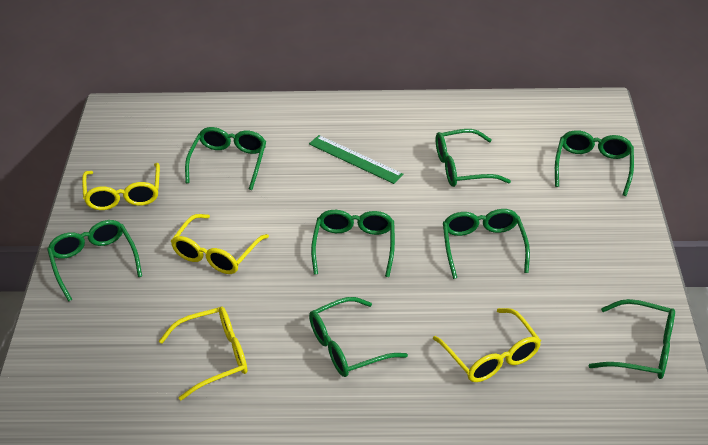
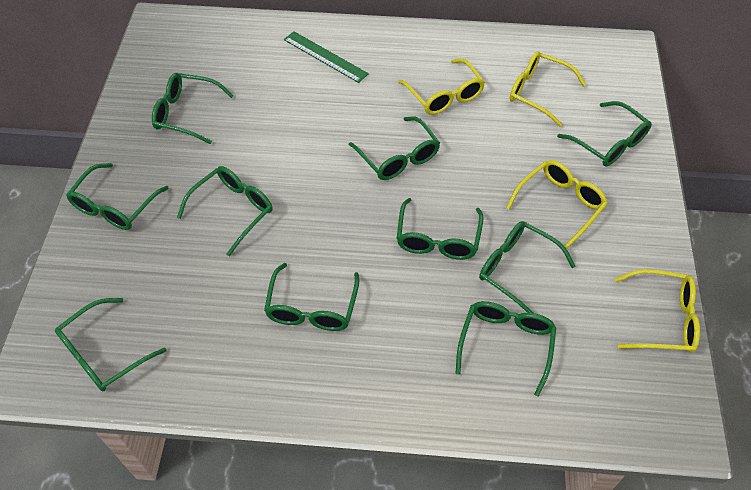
green glasses: [47,220,142,302] [185,127,266,190] [309,297,408,377] [311,210,395,277] [436,129,511,187] [443,209,530,279] [555,130,634,196] [588,299,675,379] = 8 -> [55,298,167,391] [66,163,169,230] [152,73,234,144] [177,166,273,256] [264,263,359,331] [349,116,440,180] [397,198,483,260] [455,301,557,397] [479,221,575,313] [557,101,652,166] = 10

